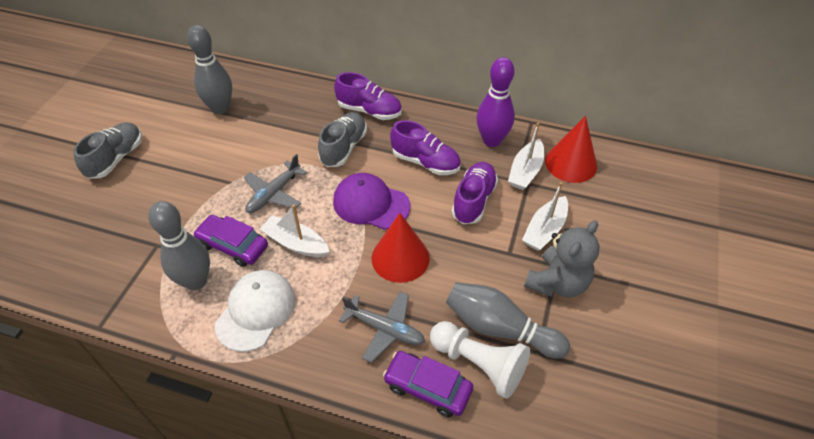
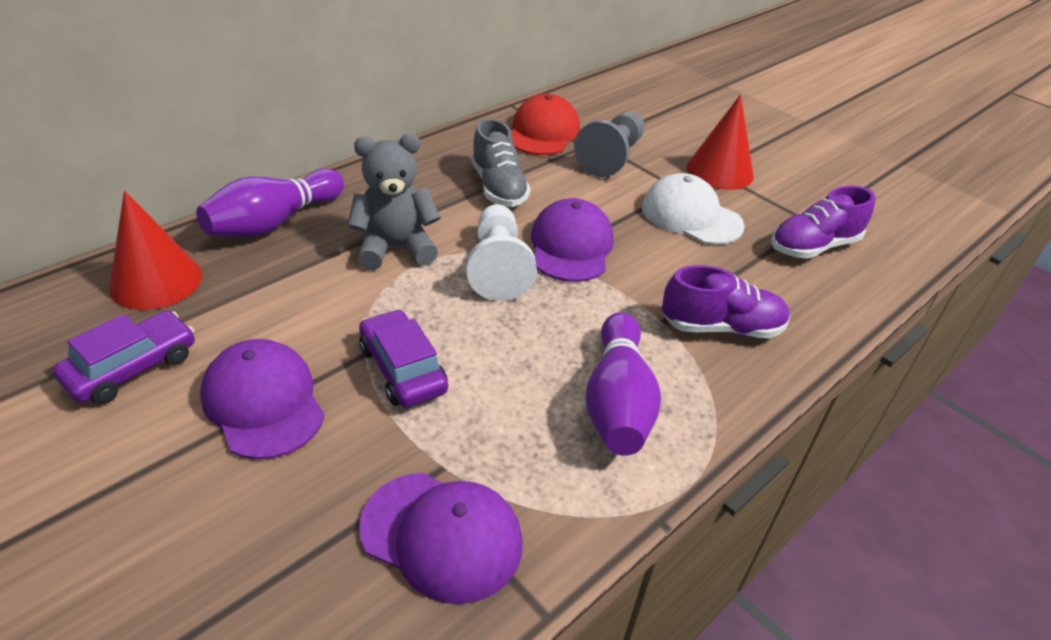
grey bowling pin: [148,201,210,291] [187,25,232,114] [446,282,570,359] = 3 -> none = 0
grey pawn: none = 0 -> [574,112,644,177] = 1
grey plane: [244,154,308,213] [339,292,425,363] = 2 -> none = 0
grey shoe: [73,122,142,179] [318,112,367,167] = 2 -> [471,118,531,207] = 1
purple bowling pin: [476,57,515,147] = 1 -> [196,169,344,237] [585,312,661,456] = 2
purple cap: [333,173,410,229] = 1 -> [200,339,325,460] [359,473,523,604] [531,198,614,282] = 3
purple shoe: [334,72,402,120] [390,120,461,175] [452,162,498,224] = 3 -> [662,265,790,338] [771,186,875,259] = 2
red cap: none = 0 -> [511,94,580,155] = 1
white boat: [260,204,330,257] [508,123,544,190] [522,182,568,251] = 3 -> none = 0

